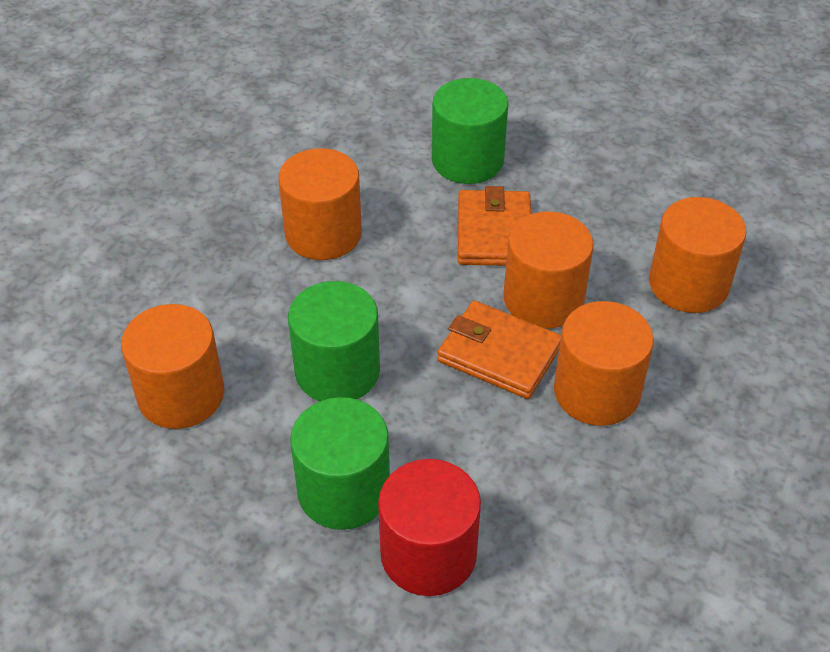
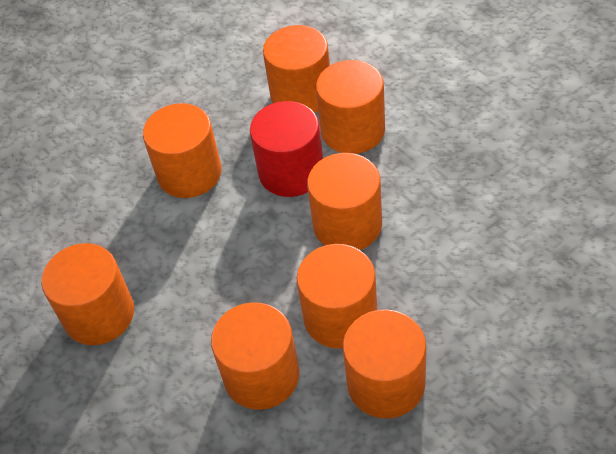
green cylinder: [288,281,380,401] [290,397,390,530] [432,78,508,184] = 3 -> none = 0
orange cylinder: [121,304,224,429] [278,148,362,260] [503,211,594,329] [554,301,654,426] [649,197,746,313] = 5 -> [41,243,134,345] [143,103,222,198] [211,302,300,410] [263,25,330,113] [297,244,377,349] [307,153,382,250] [316,60,385,154] [343,309,426,419] = 8
orange wallet: [437,300,561,399] [458,186,531,266] = 2 -> none = 0

